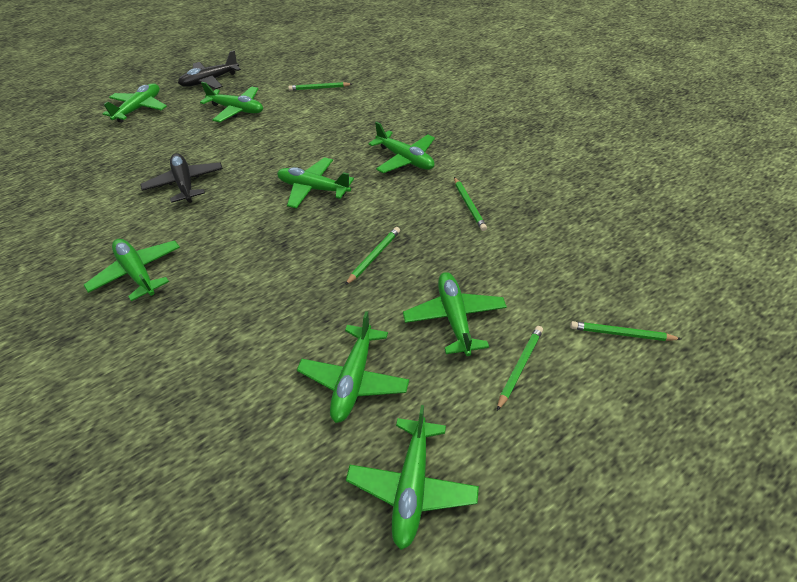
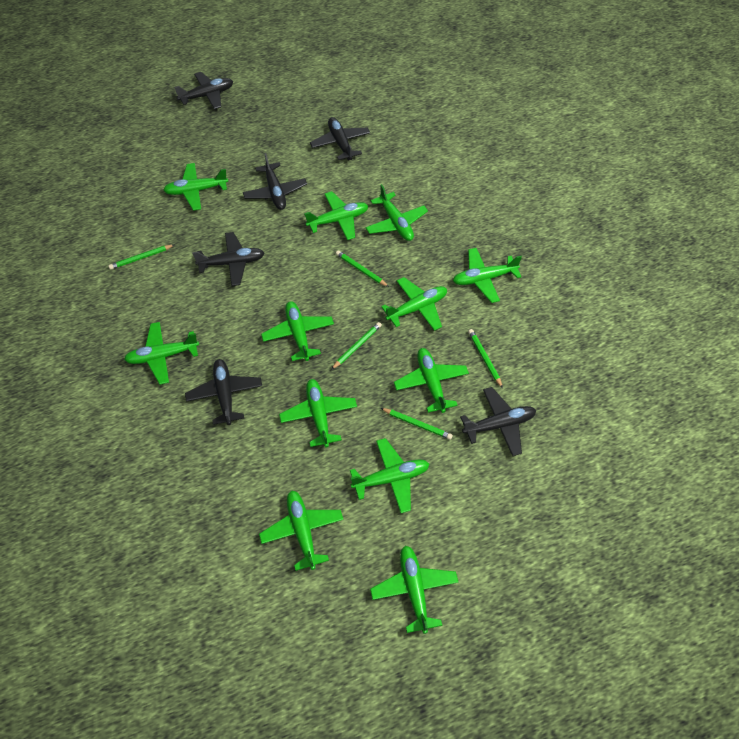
black plane: [141,153,223,203] [178,50,241,89] = 2 -> [174,72,233,109] [185,359,262,425] [192,232,264,286] [243,153,307,210] [310,117,370,160] [460,387,536,456] = 6
green plane: [84,239,180,301] [102,83,167,123] [200,82,263,122] [277,157,354,209] [297,311,409,423] [346,405,479,550] [368,121,435,173] [403,272,507,356] = 8 -> [124,322,199,385] [163,163,228,211] [259,490,344,571] [261,301,334,361] [279,379,357,447] [304,191,368,240] [350,438,429,513] [366,184,428,241] [370,545,459,634] [381,277,447,331] [394,348,469,413] [453,248,522,303] = 12

